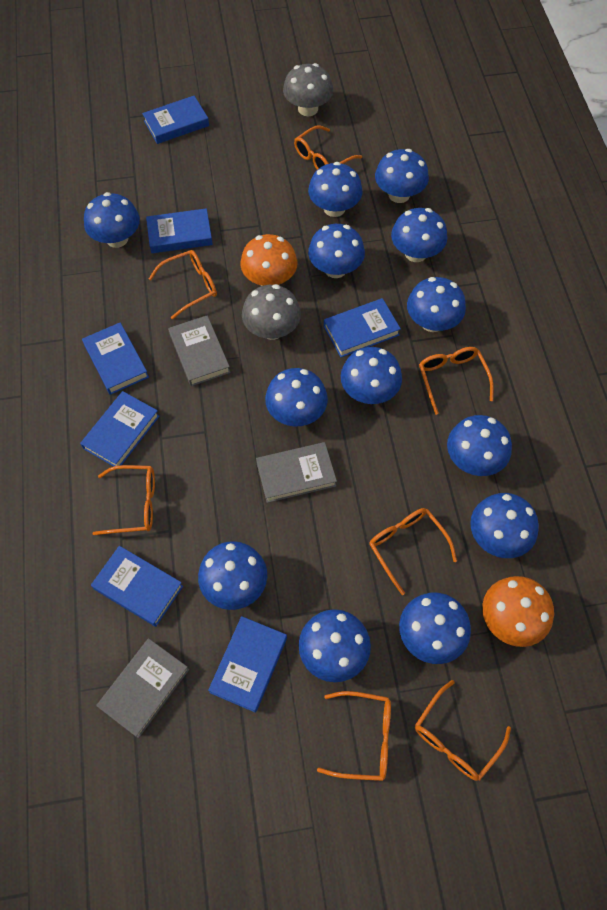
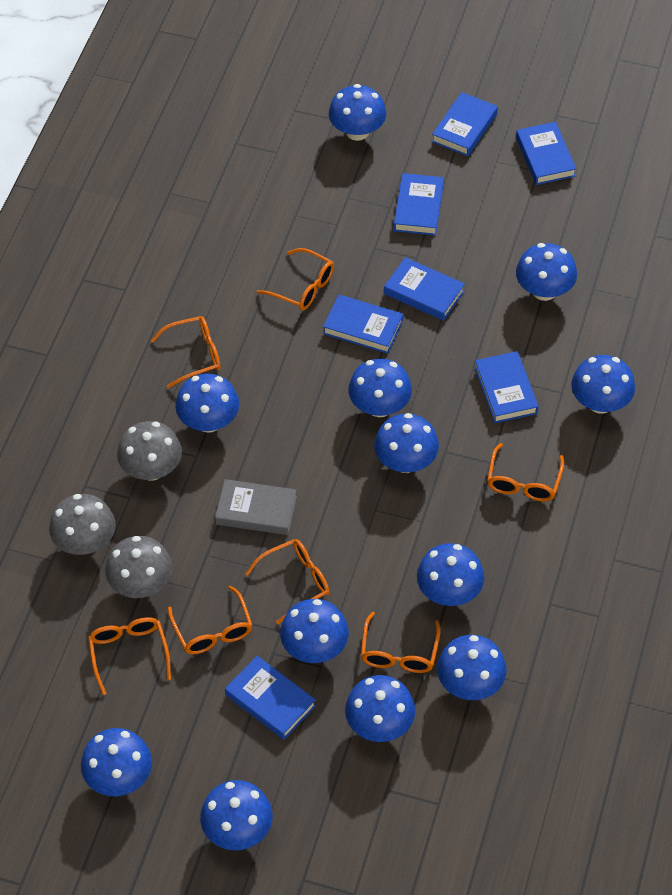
blue mushroom: [84,192,140,248] [198,541,267,610] [265,368,328,426] [299,609,371,682] [308,162,363,217] [308,224,365,278] [341,347,402,404] [375,149,429,203] [391,208,447,262] [399,593,471,664] [407,277,466,332] [447,415,512,476] [470,493,539,558] = 13 -> [81,728,152,797] [175,374,239,433] [200,780,273,850] [280,599,349,663] [329,84,386,141] [345,675,415,742] [348,359,412,417] [374,413,439,473] [417,543,484,606] [437,635,507,700] [516,243,577,301] [572,355,635,414] = 12
grey book: [96,638,189,738] [168,315,231,386] [256,442,337,503] = 3 -> [215,479,297,535] = 1
grey mushroom: [242,284,301,340] [283,63,333,116] = 2 -> [49,494,116,555] [105,536,173,598] [117,421,182,480] = 3
orange mushroom: [240,234,297,286] [482,576,554,647] = 2 -> none = 0

